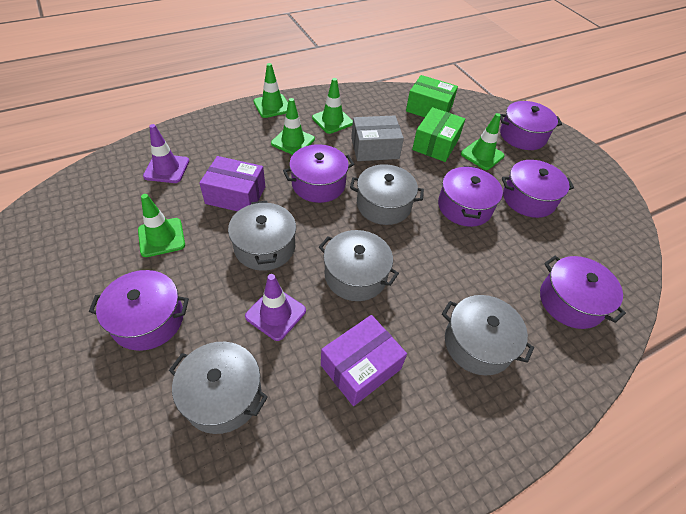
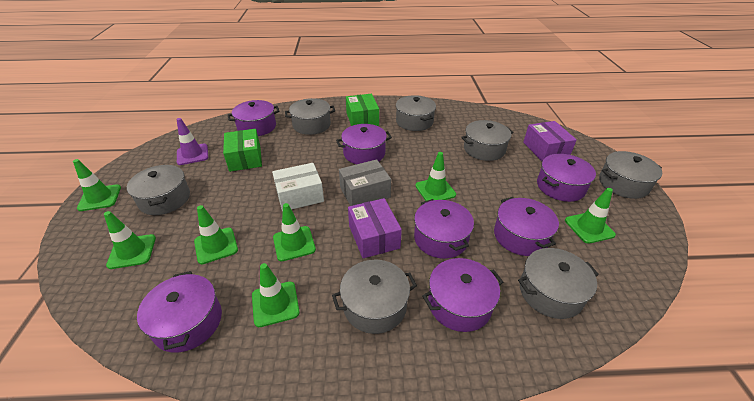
green traffic cone: [138,194,185,257] [253,63,288,118] [271,98,315,155] [312,78,353,134] [461,113,505,170] = 5 -> [73,159,121,211] [104,211,156,269] [194,205,238,264] [252,263,300,327] [273,203,316,261] [415,152,456,201] [565,188,616,244] = 7
grey pot: [169,342,268,434] [228,201,296,271] [319,230,399,301] [350,164,424,225] [442,295,534,376] = 5 -> [127,165,190,215] [285,98,335,135] [332,260,417,334] [396,95,436,131] [461,120,514,161] [518,248,599,319] [599,151,662,199] = 7
purple pot: [89,270,189,351] [283,144,354,203] [438,166,503,227] [500,101,562,150] [502,160,574,218] [540,256,626,329] = 6 -> [137,271,222,353] [228,100,279,136] [336,124,392,164] [414,199,474,259] [422,258,503,332] [494,197,559,256] [537,154,596,202] = 7
purple traffic cone: [143,124,189,183] [245,274,306,341] = 2 -> [176,118,208,165] = 1
white box: none = 0 -> [272,163,324,211] = 1

